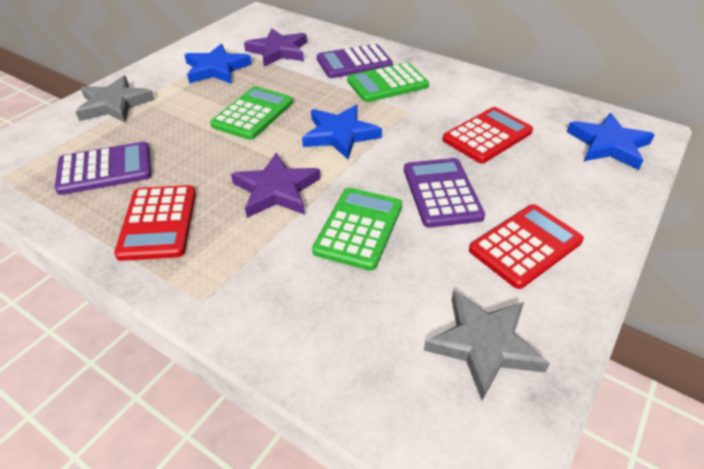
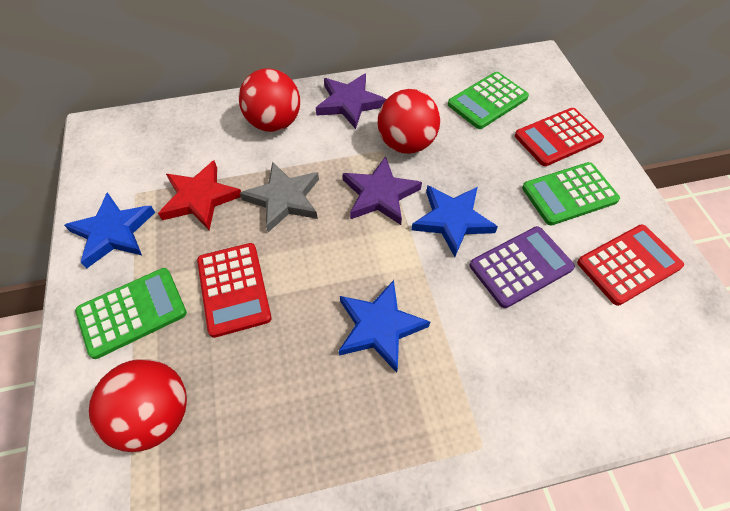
grey star: [76,76,155,123] [424,291,550,400] = 2 -> [240,162,319,232] = 1
purple calculator: [55,142,151,195] [317,44,393,78] [404,158,485,228] = 3 -> [470,226,575,308] = 1
red ball: none = 0 -> [89,359,187,452] [239,68,300,132] [377,89,440,154] = 3
red star: none = 0 -> [158,160,241,230] = 1

